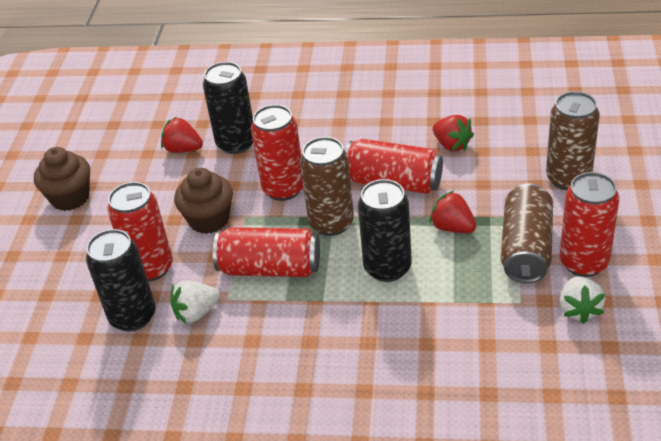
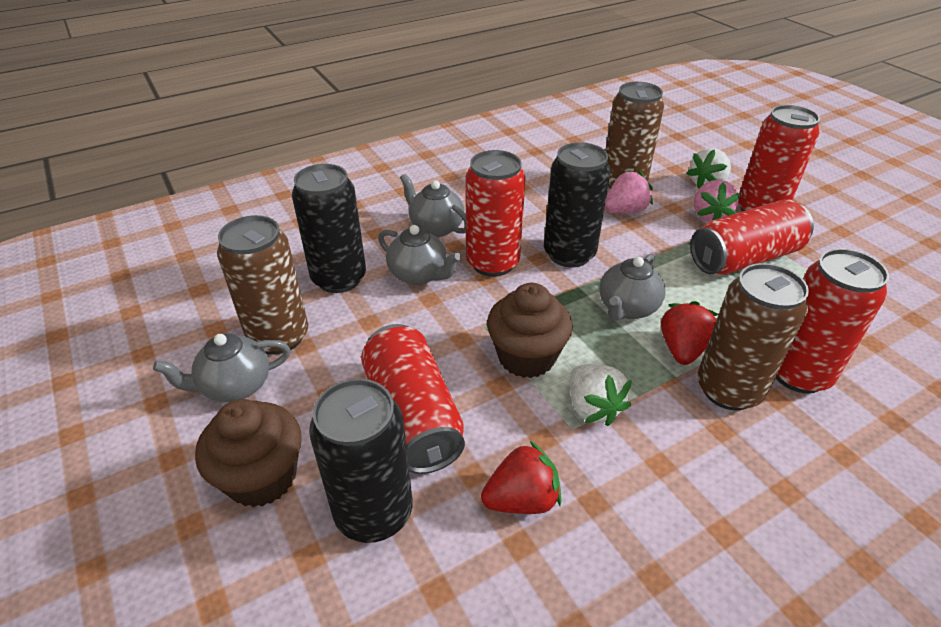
grey teapot: none = 0 -> [153,333,290,402] [378,225,461,285] [400,174,466,237] [599,254,666,321] = 4
pink strawberry: none = 0 -> [605,171,653,214] [694,180,741,222] = 2
red strawberry: [161,117,203,153] [429,191,476,233] [433,115,474,152] = 3 -> [481,441,561,514] [661,301,719,365] = 2

